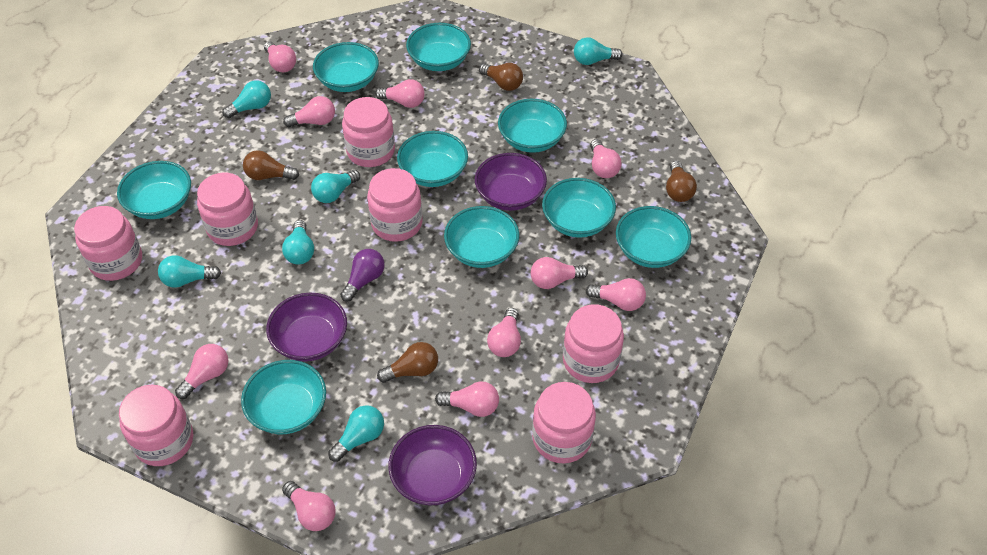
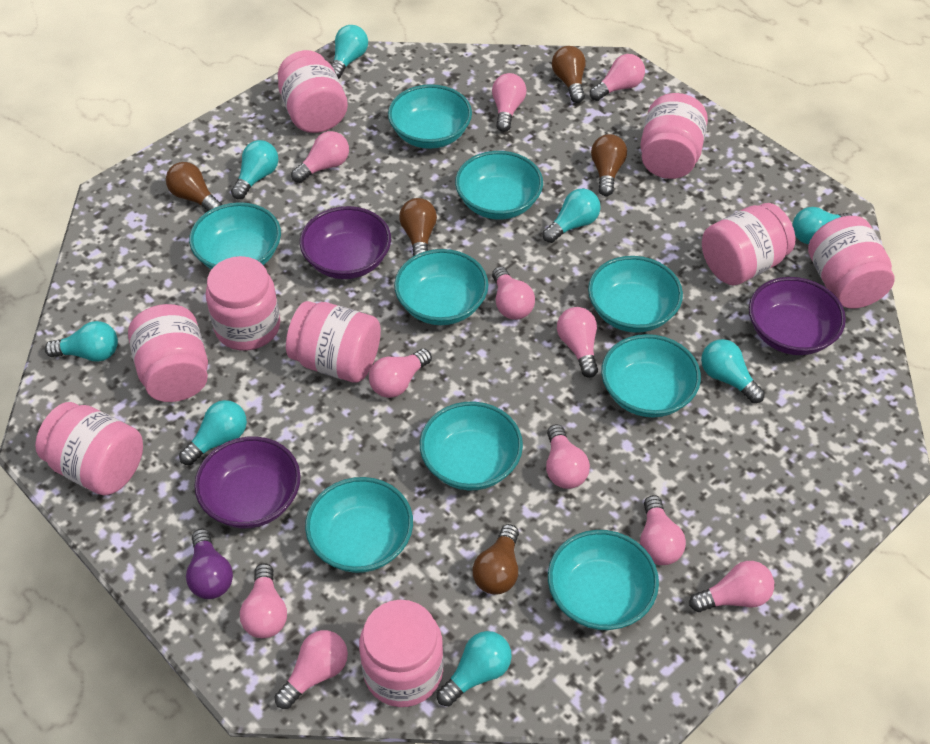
brown light bulb: [243,150,299,180] [377,342,438,383] [479,63,523,91] [666,161,697,202] = 4 -> [166,162,222,211] [399,198,437,256] [472,524,519,595] [552,46,586,103] [591,134,627,196] = 5
pink jar: [74,206,142,281] [119,385,193,466] [197,173,258,246] [342,97,395,167] [367,168,423,242] [532,382,596,464] [563,304,624,383] = 7 -> [35,402,143,495] [128,304,208,402] [206,256,280,350] [278,50,348,133] [286,301,381,382] [359,600,444,707] [640,93,708,179] [702,203,795,286] [808,216,894,309] = 9
pink light bulb: [175,344,229,399] [264,41,296,72] [282,481,336,531] [283,96,335,127] [375,79,425,108] [435,382,499,417] [487,308,521,357] [531,257,588,289] [585,278,646,311] [590,139,622,178] = 10 -> [240,564,287,638] [274,630,348,709] [291,131,349,183] [369,349,432,398] [492,73,526,132] [492,266,535,319] [546,424,590,489] [557,307,598,378] [590,54,645,101] [640,495,686,565] [689,561,774,612] = 11
turquoise light bulb: [158,255,221,288] [222,80,271,118] [282,220,314,265] [311,170,360,203] [328,405,384,462] [574,37,622,65] = 6 -> [45,321,118,362] [179,400,247,465] [231,140,278,199] [331,25,368,79] [437,631,512,706] [543,188,601,243] [701,339,765,403] [793,207,852,244] = 8

